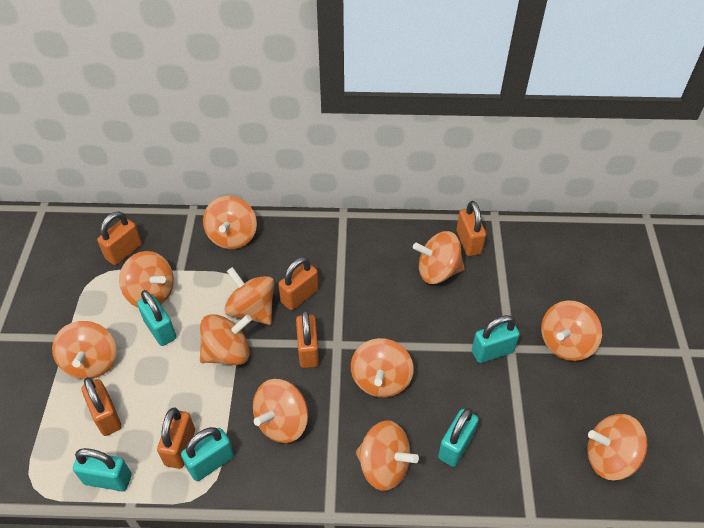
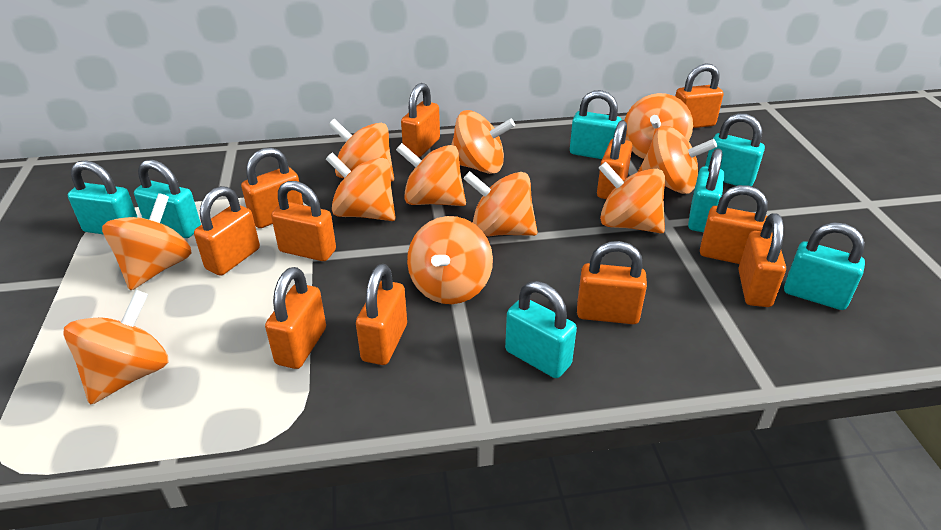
orange padlock: [82,377,122,436] [97,211,142,265] [157,407,195,469] [278,257,319,310] [296,310,319,368] [457,201,486,256] = 6 -> [194,186,260,276] [241,147,303,228] [265,267,326,369] [271,181,336,261] [356,264,407,365] [401,83,440,157] [577,241,647,324] [597,120,633,199] [675,63,724,128] [700,185,768,264] [738,213,786,307] = 11
turquoise padlock: [73,448,132,491] [137,290,176,346] [181,427,234,481] [438,408,479,467] [472,315,520,363] = 5 -> [68,161,137,234] [134,160,201,238] [505,281,577,378] [570,90,622,159] [688,148,724,232] [705,113,765,186] [784,222,865,310] = 7

